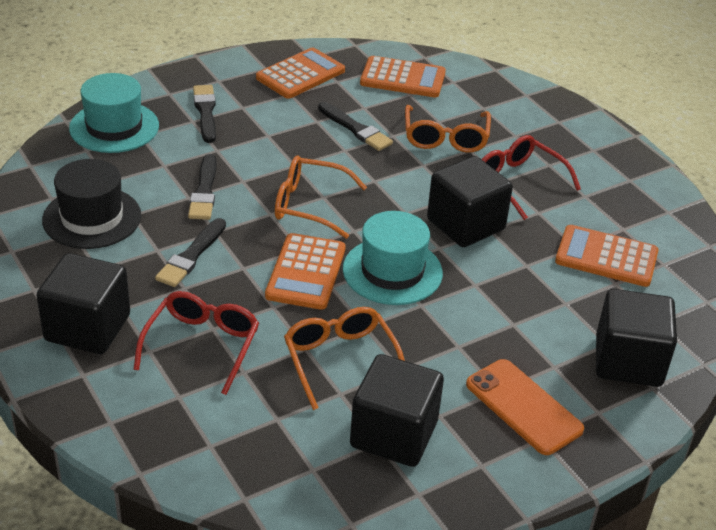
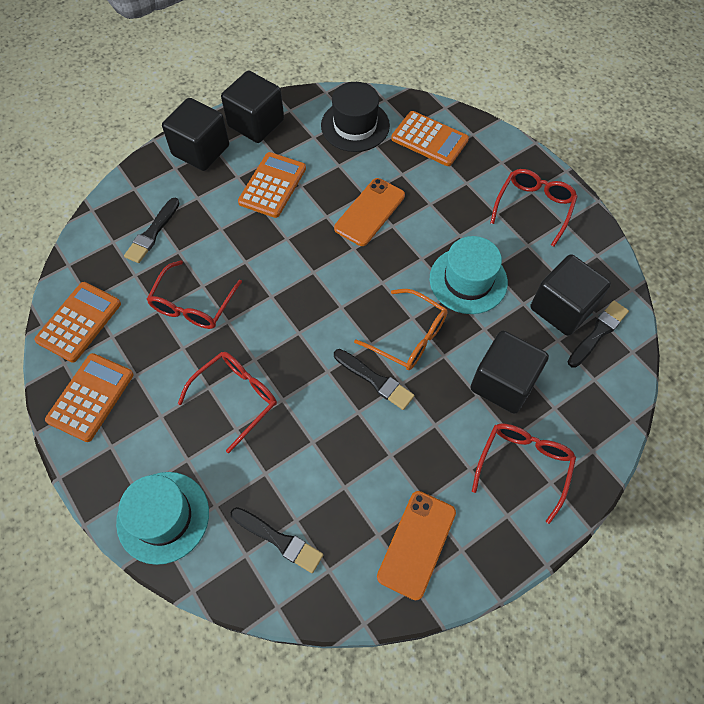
orange glasses: [275,155,367,239] [284,307,405,410] [405,105,491,153] = 3 -> [354,289,448,370] = 1
orange phone: [466,359,584,455] = 1 -> [334,178,405,246] [377,491,456,600] = 2
red glasses: [133,291,259,395] [482,135,581,220] = 2 -> [146,260,242,329] [178,352,277,453] [472,423,576,524] [490,169,578,247] = 4

